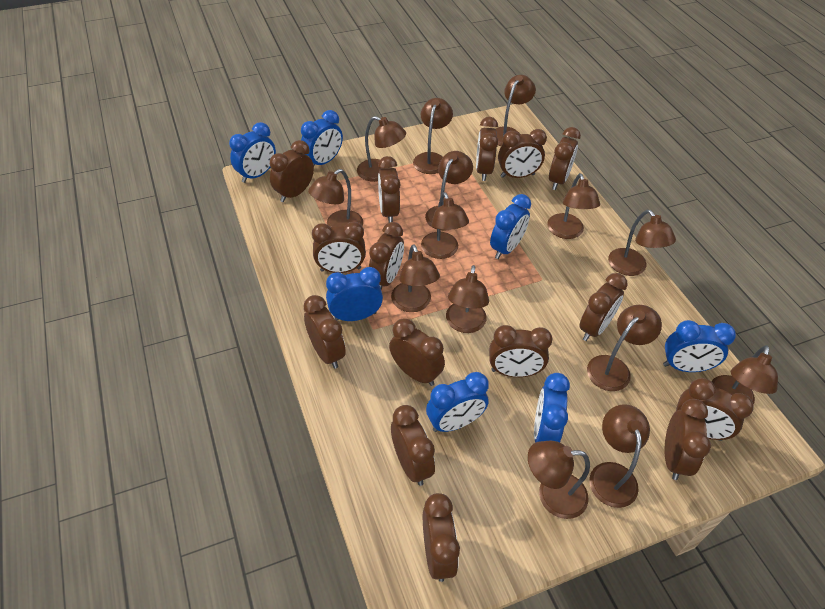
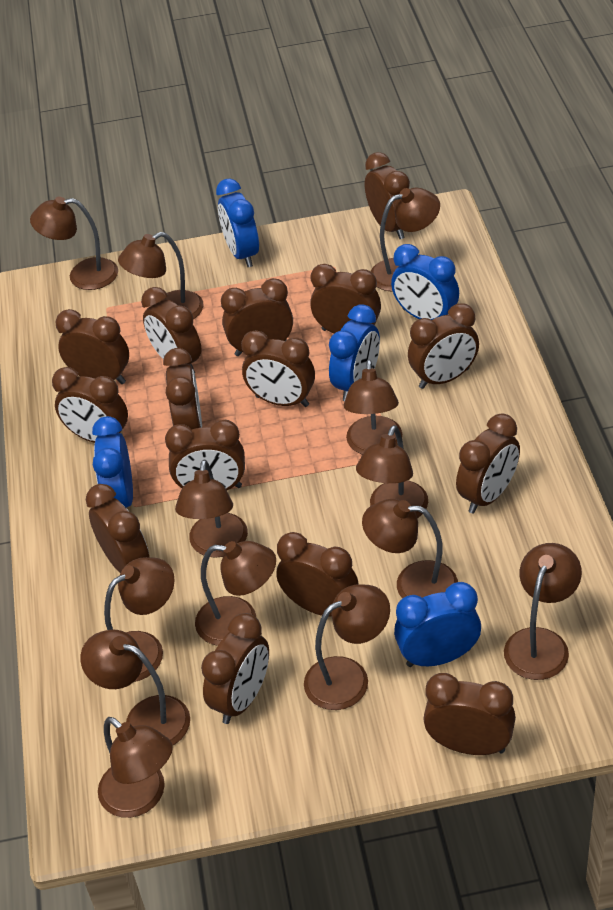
blue clock: [229,122,276,183] [301,110,343,166] [326,267,383,321] [426,372,489,432] [490,194,531,259] [534,373,570,443] [663,320,736,372] = 7 -> [92,416,133,508] [216,179,259,267] [329,304,380,401] [391,244,459,320] [394,582,481,667] = 5
brown lamp: [308,169,363,227] [357,116,406,182] [391,244,440,312] [413,98,453,174] [421,192,469,259] [425,151,473,231] [446,265,489,333] [496,75,536,146] [528,441,590,519] [547,173,600,239] [587,305,662,391] [589,404,650,508] [608,210,676,276] [712,345,778,405] = 14 -> [30,197,118,290] [80,630,190,746] [98,717,173,818] [104,557,175,682] [118,232,204,319] [175,459,248,558] [195,541,276,646] [304,584,390,710] [343,359,402,455] [356,425,428,518] [362,499,458,598] [371,188,440,292] [504,543,582,680] = 13

